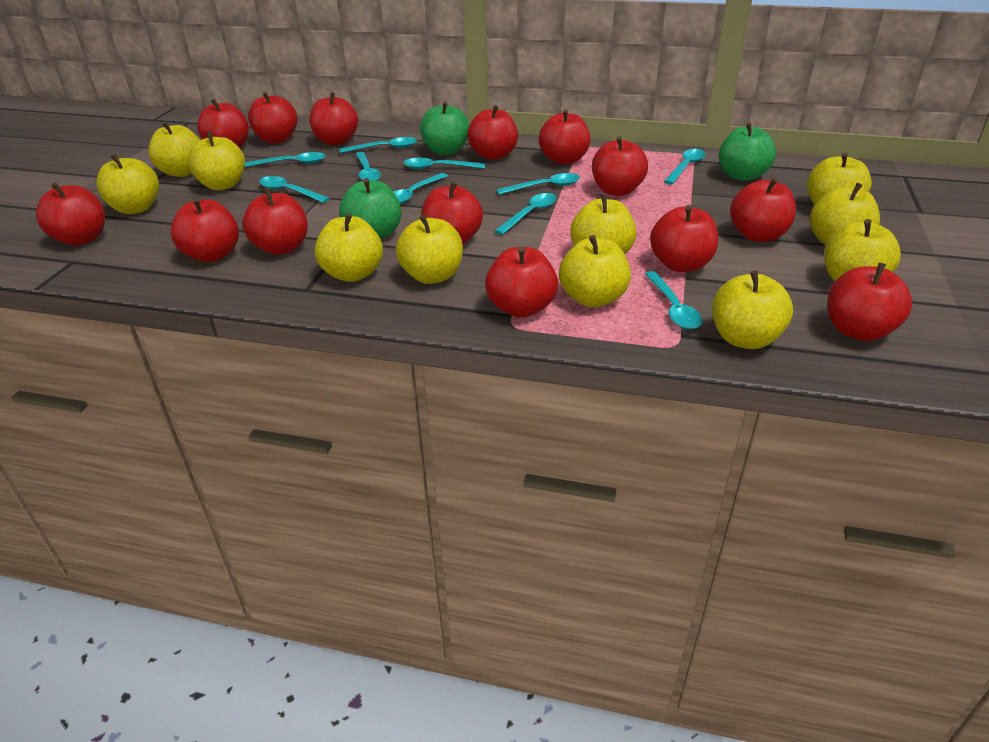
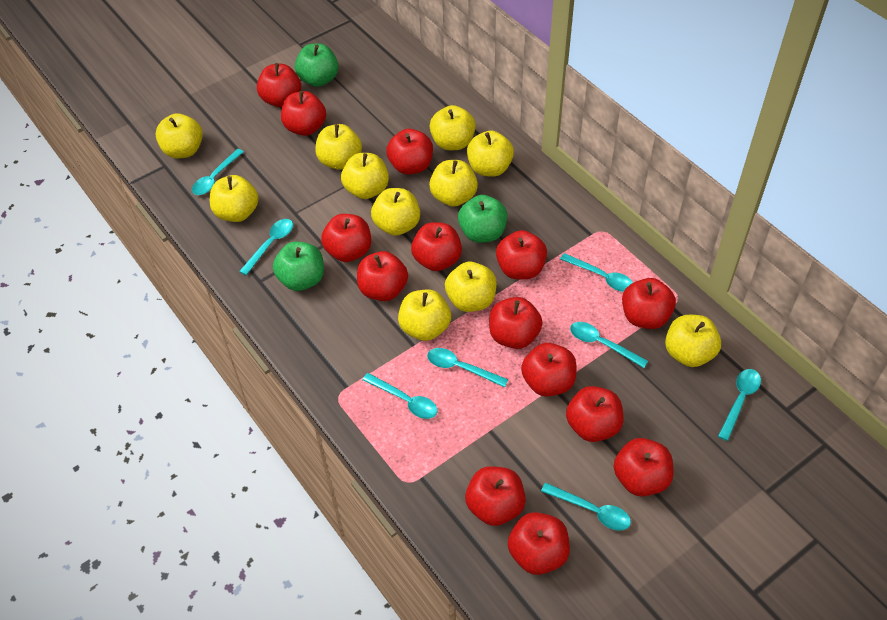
turquoise spoon: [245,152,325,167] [259,176,330,203] [340,137,417,153] [355,152,381,181] [394,173,448,204] [403,158,485,169] [495,193,556,235] [496,173,580,195] [645,271,702,329] [664,149,706,185] = 10 -> [192,149,244,195] [239,219,293,275] [362,373,437,419] [427,348,508,387] [541,483,631,531] [560,253,633,292] [570,322,648,368] [718,369,761,441] = 8

